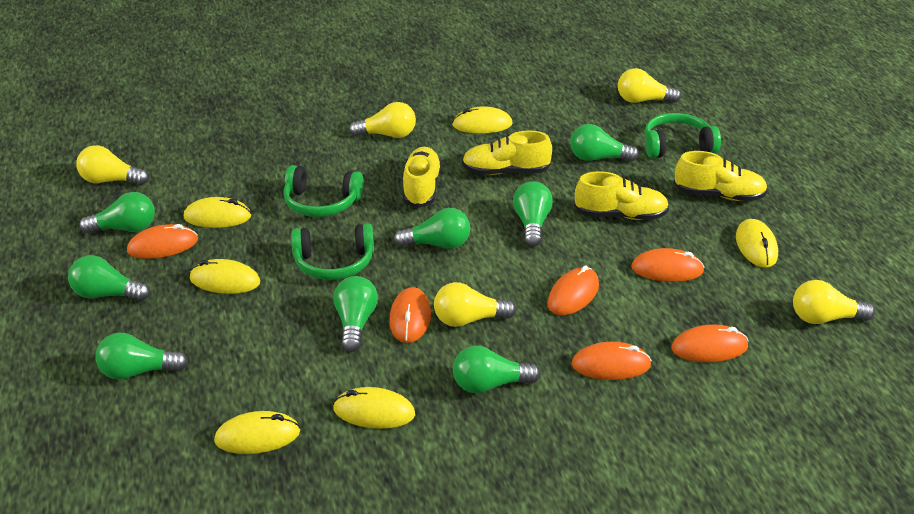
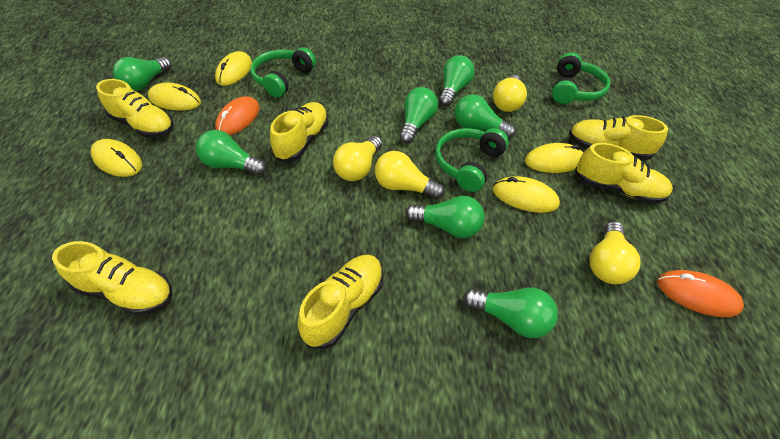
green light bulb: [68,255,150,301] [80,192,155,233] [95,333,188,380] [333,276,378,352] [394,208,470,249] [453,346,540,393] [513,181,553,247] [570,124,639,161] = 8 -> [113,57,171,91] [196,130,266,176] [400,87,438,143] [405,196,484,238] [439,55,474,106] [454,94,516,139] [463,287,558,338] = 7
orange mouse: [127,224,198,259] [389,287,431,343] [547,265,599,315] [572,342,652,380] [631,248,705,282] [671,324,748,362] = 6 -> [215,96,259,135] [657,270,744,317] = 2
yellow light bulb: [76,145,149,185] [349,102,416,138] [434,282,516,327] [618,68,681,103] [793,280,875,324] = 5 -> [333,136,382,181] [375,151,445,200] [493,75,527,112] [590,221,641,284] = 4
yellow mouse: [184,197,251,228] [190,259,260,294] [214,411,300,454] [333,387,415,429] [452,106,513,133] [736,219,778,268] = 6 -> [91,139,142,177] [148,83,201,111] [215,51,252,86] [493,176,560,213] [525,143,584,173] = 5
yellow shoe: [403,147,442,208] [462,130,552,175] [574,171,669,220] [674,151,768,201] = 4 -> [52,241,173,316] [96,79,174,138] [270,102,328,162] [298,255,383,349] [569,115,668,160] [575,143,673,204] = 6

